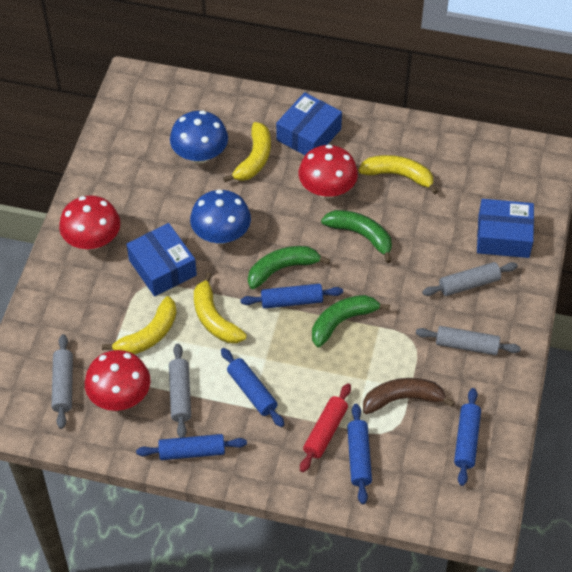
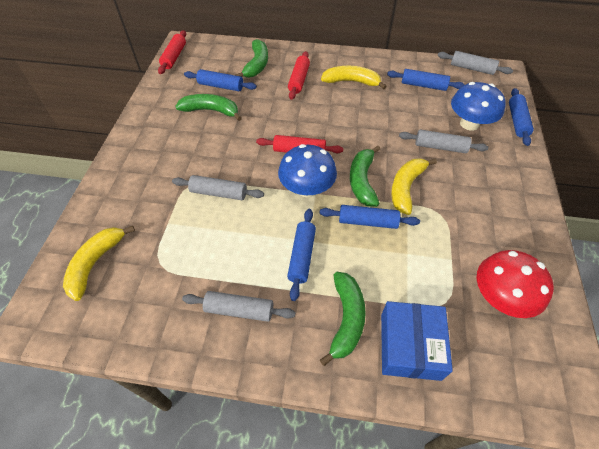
blue box: [127,223,197,296] [276,92,342,155] [477,199,534,258] = 3 -> [381,301,453,381] = 1
brown banana: [363,378,455,414] = 1 -> none = 0
green banana: [248,246,331,289] [312,295,390,347] [321,210,392,263] = 3 -> [175,94,242,121] [235,39,268,78] [320,272,366,366] [350,146,380,207] = 4
red mushroom: [59,196,120,250] [85,350,151,411] [299,144,358,198] = 3 -> [477,250,554,318] = 1
red rolling pin: [300,383,351,472] = 1 -> [158,30,186,74] [256,135,343,153] [288,51,310,100] = 3
yellow banana: [102,296,177,354] [194,272,247,343] [223,122,271,182] [358,155,438,195] = 4 -> [63,226,135,301] [321,66,387,89] [391,158,437,215] = 3

